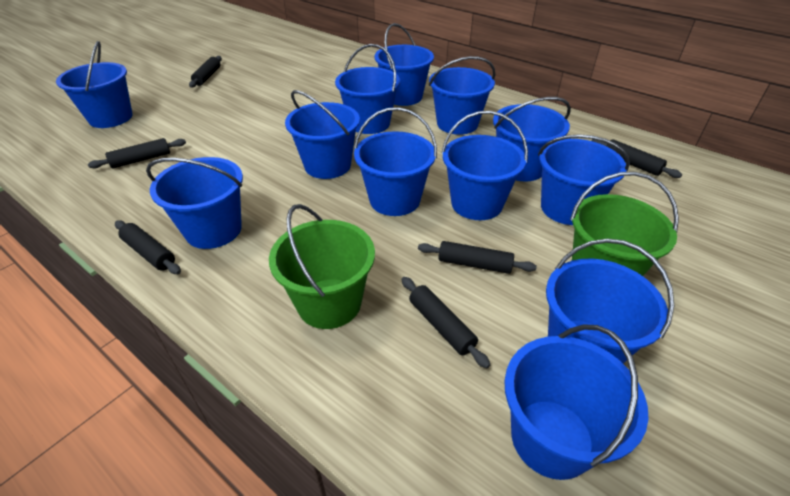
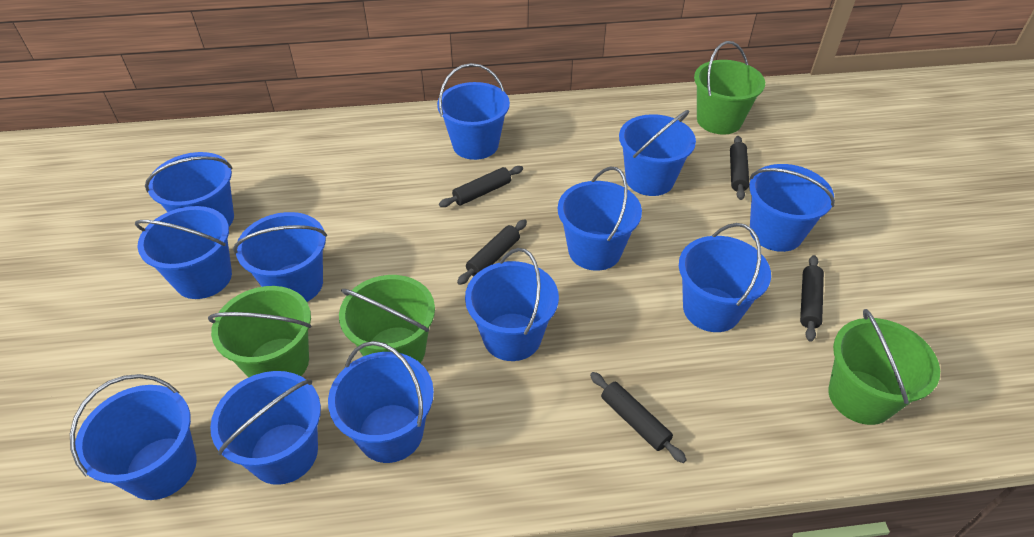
black rolling pin: [88,138,186,169] [115,220,181,274] [189,56,222,88] [402,277,490,368] [418,241,537,274] [592,139,682,178] = 6 -> [439,166,523,207] [457,219,527,285] [590,372,687,463] [730,136,749,200] [800,255,824,342] = 5
green bucket: [269,204,375,329] [570,172,679,276] = 2 -> [208,286,311,377] [339,275,435,363] [694,41,765,135] [828,309,940,425] = 4

